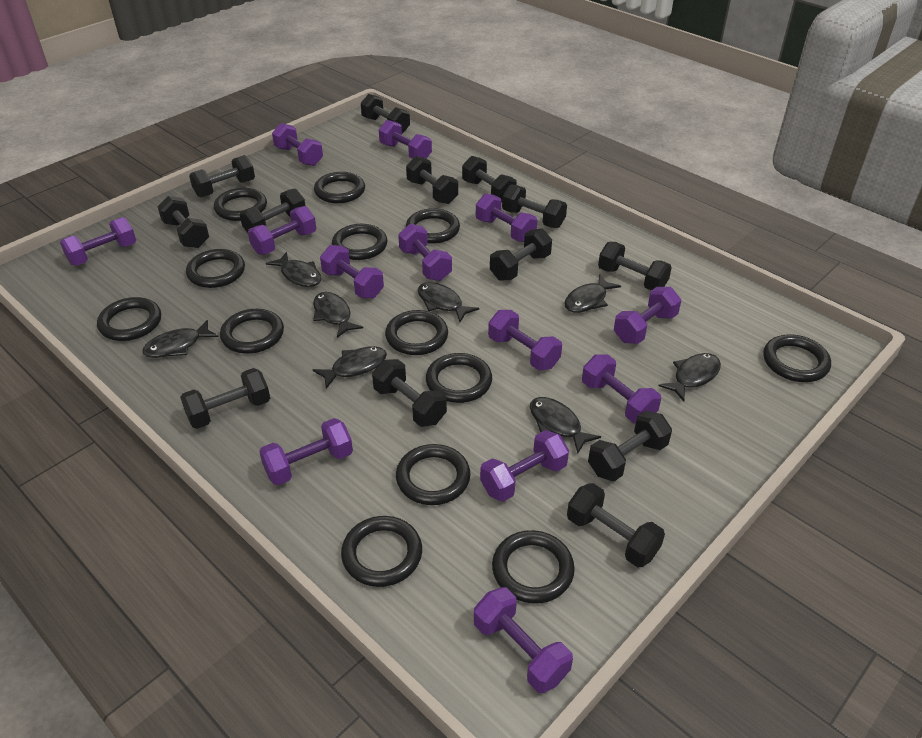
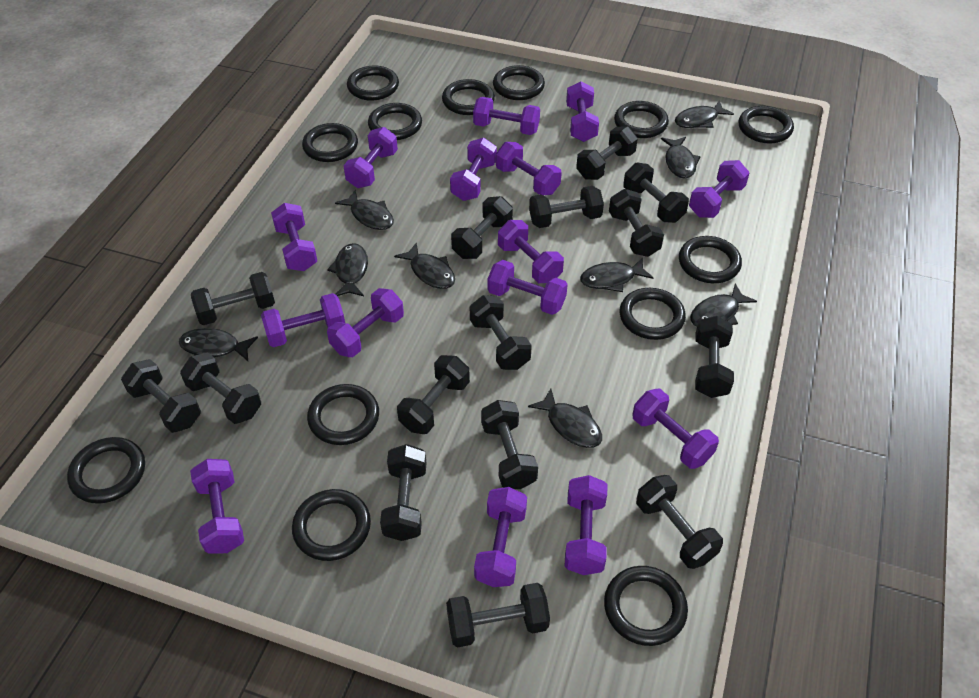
black dumbbell: [158,196,209,248] [180,368,270,429] [189,155,255,197] [240,188,305,233] [361,94,410,134] [372,359,447,427] [406,156,458,204] [462,156,517,203] [490,228,552,281] [502,184,567,228] [567,483,665,567] [588,410,672,481] [598,242,672,290] = 13 -> [121,359,201,433] [180,352,261,424] [191,272,275,325] [380,444,426,541] [397,355,470,434] [446,583,550,648] [451,196,513,259] [470,295,532,370] [481,400,538,489] [529,186,604,228] [576,126,638,180] [609,189,664,257] [623,163,689,223] [636,475,723,569] [695,316,734,398] = 15
black fish: [142,320,219,358] [266,252,322,287] [313,292,363,338] [313,346,387,389] [418,282,479,322] [530,397,601,453] [564,274,621,313] [658,353,721,402] = 8 -> [179,328,258,361] [327,243,368,296] [335,190,394,230] [394,242,455,289] [528,388,602,448] [580,257,654,292] [661,137,700,179] [675,101,734,128] [690,284,757,327] = 9
purple dumbbell: [60,217,136,266] [248,206,316,255] [259,418,353,485] [272,123,323,166] [320,245,384,298] [379,120,432,159] [398,224,452,281] [474,587,573,693] [476,193,537,242] [480,430,569,502] [488,310,562,370] [582,354,661,423] [614,287,681,344] = 13 -> [190,459,244,554] [261,293,345,347] [271,203,317,271] [327,288,404,357] [344,127,398,188] [450,138,497,201] [473,97,540,135] [474,487,527,587] [488,260,568,315] [496,142,562,195] [498,220,564,283] [565,475,607,575] [566,82,599,142] [632,389,719,469] [689,160,749,218] = 15

